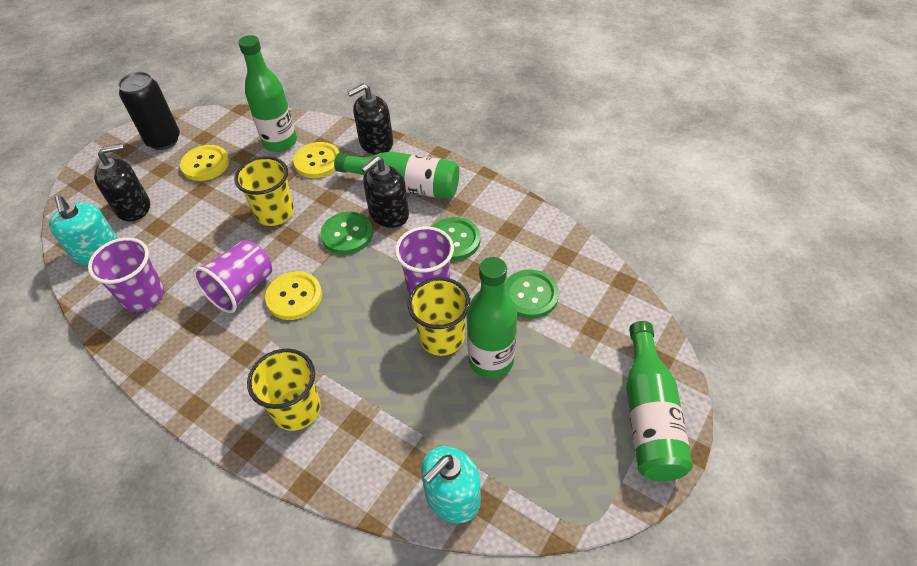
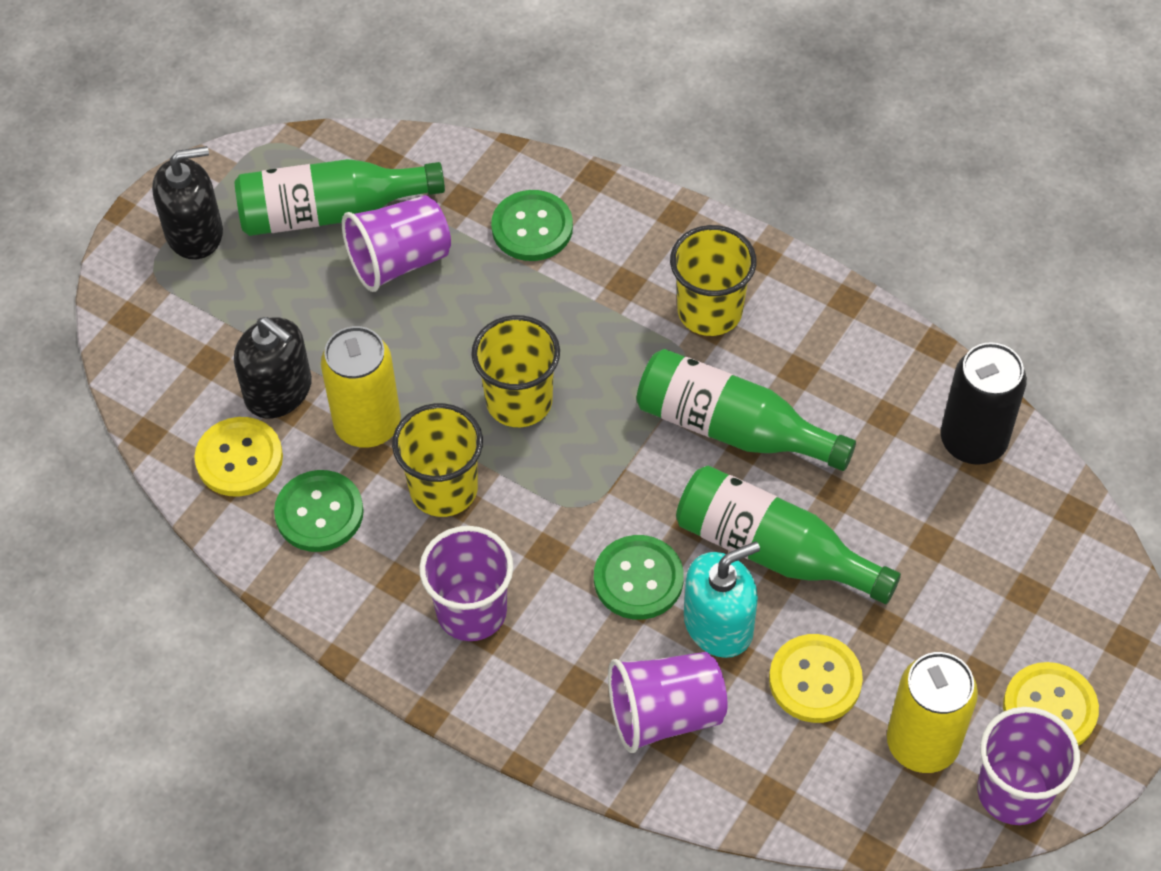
black soap dispenser: [94,143,150,222] [348,83,393,155] [361,156,409,228] = 3 -> [152,146,223,260] [234,317,312,419] = 2
green bottle: [238,35,297,152] [334,151,459,199] [467,257,517,379] [626,321,693,481] = 4 -> [234,159,445,236] [637,349,856,471] [676,465,901,604] = 3
purple cup: [88,238,164,312] [193,240,272,313] [395,226,454,293] = 3 -> [342,195,451,292] [419,526,514,641] [608,652,727,753] [977,707,1080,825] = 4
turquoise soap dispenser: [49,195,119,265] [421,446,481,523] = 2 -> [684,542,760,658] = 1
yellow can: none = 0 -> [321,326,401,448] [887,652,978,773] = 2

